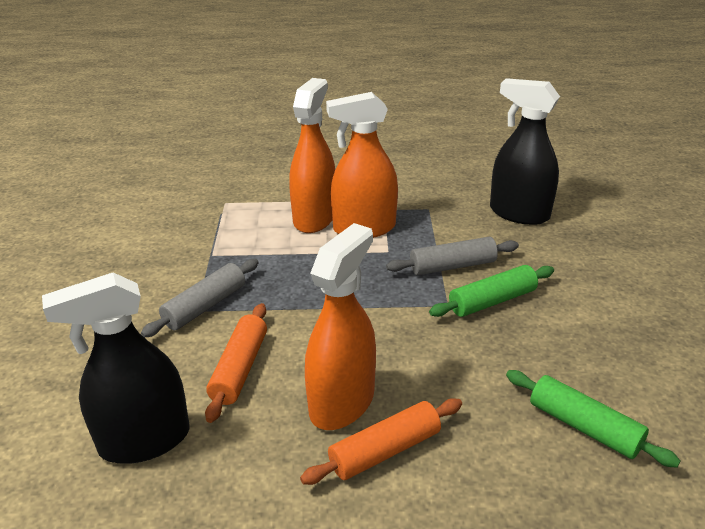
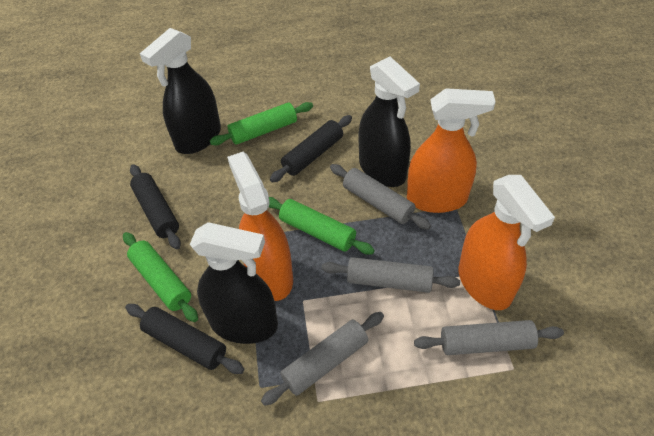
black rolling pin: none = 0 -> [125,304,244,374] [130,164,181,249] [270,115,352,183] = 3
black spray bottle: [42,272,190,464] [490,78,560,225] = 2 -> [140,28,221,154] [190,222,278,344] [359,57,420,187] = 3
green rolling pin: [429,265,554,317] [506,370,680,468] = 2 -> [123,232,198,322] [210,102,313,145] [269,197,375,255] = 3
grey rolling pin: [141,259,259,338] [386,237,519,275] = 2 -> [261,312,384,406] [322,257,460,293] [330,164,431,230] [414,320,564,355] = 4
orange rolling pin: [205,303,267,423] [300,398,462,485] = 2 -> none = 0

